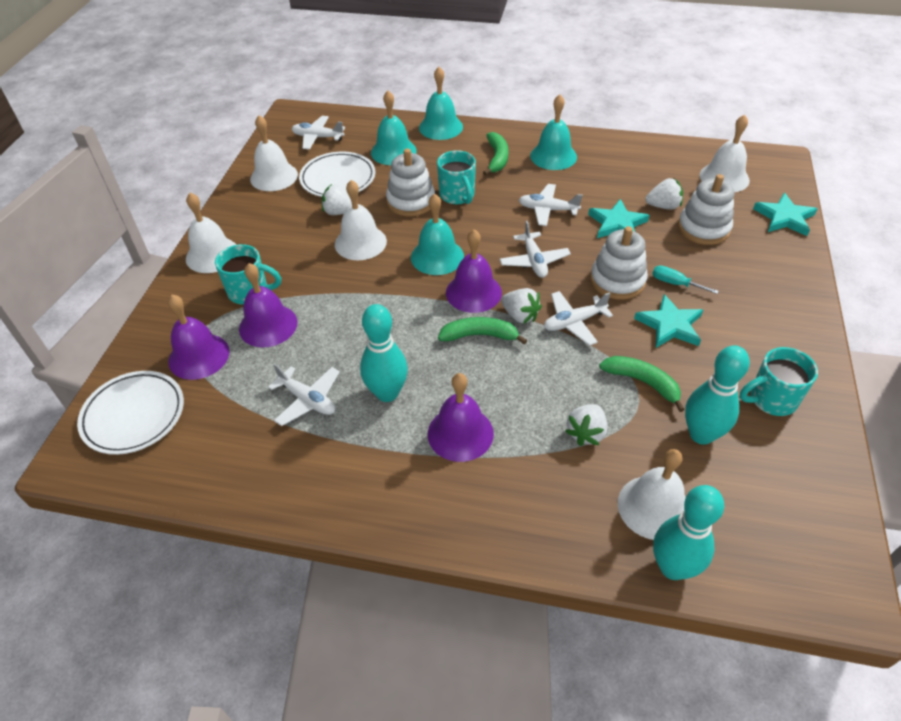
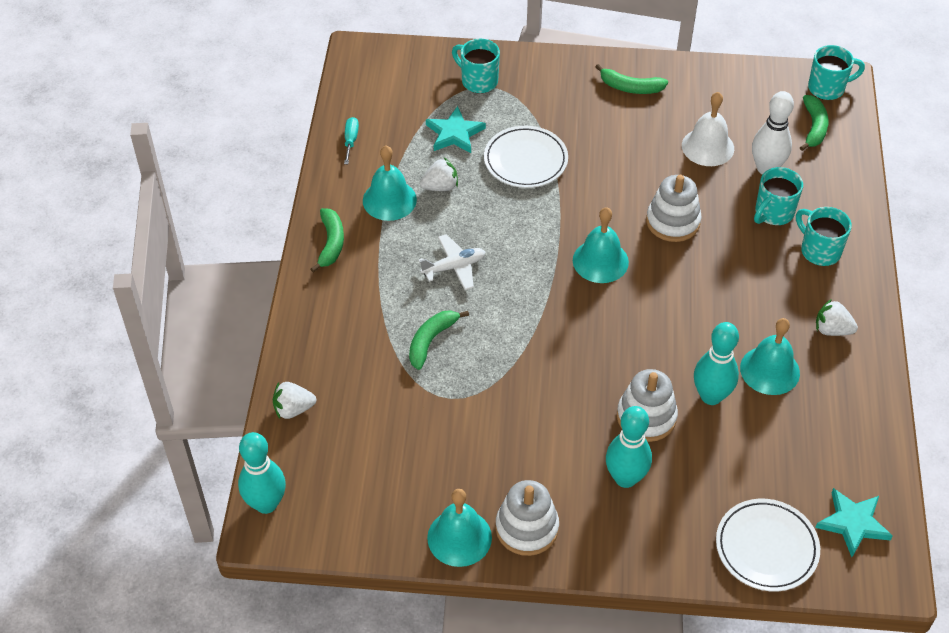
green banana: [438,317,527,345] [483,132,509,176] [599,356,685,412] = 3 -> [311,208,344,273] [409,310,469,370] [595,64,668,94] [800,95,828,151] = 4
purple bell: [168,295,230,380] [239,263,298,347] [428,373,494,462] [446,229,502,313] = 4 -> none = 0
turquoise mug: [215,244,281,305] [437,150,476,205] [739,347,818,416] = 3 -> [452,39,500,93] [754,167,803,225] [796,207,852,266] [808,45,865,100] = 4
turquoise star: [588,199,650,238] [634,294,703,348] [753,193,817,236] = 3 -> [426,106,486,153] [815,488,893,557] = 2
white bell: [186,193,237,273] [250,115,298,191] [335,180,387,260] [618,449,686,540] [699,114,750,192] = 5 -> [682,92,734,166] = 1
white bowling pin: none = 0 -> [752,91,794,175] = 1
white plane: [268,363,340,426] [292,116,345,150] [499,221,571,278] [519,184,583,226] [544,291,613,346] = 5 -> [418,234,485,290] = 1
white strawberry: [322,184,352,215] [501,288,542,324] [565,404,608,446] [645,178,683,210] = 4 -> [273,382,316,419] [420,158,458,191] [816,299,858,336] = 3

